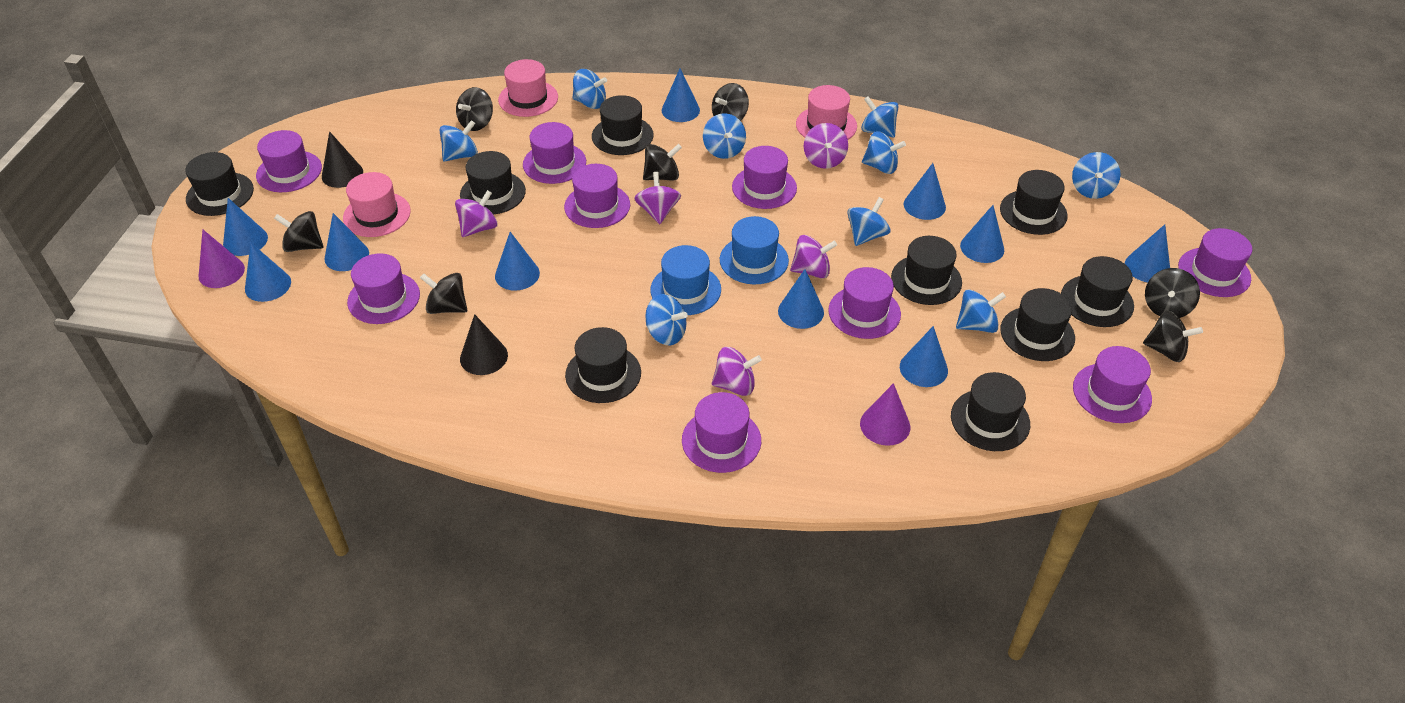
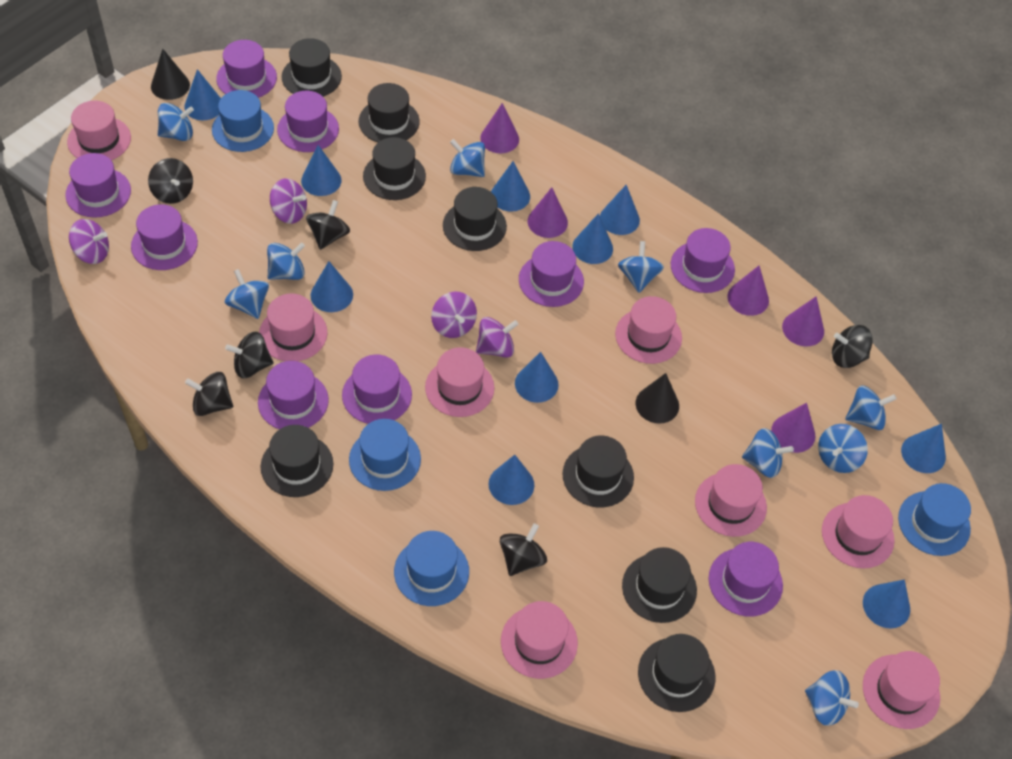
black hat: [185,152,254,216] [460,151,526,215] [565,327,641,403] [592,95,654,155] [891,236,962,305] [951,372,1030,451] [1000,170,1068,235] [1000,288,1075,361] [1061,256,1134,327] = 9 -> [261,425,333,497] [282,38,342,97] [358,83,420,142] [363,137,426,200] [443,187,507,251] [563,436,634,507] [622,547,697,623] [638,634,715,712] = 8
black spinning top: [274,211,323,252] [420,273,467,314] [456,87,493,131] [643,144,682,181] [712,83,749,121] [1143,311,1203,362] [1145,268,1200,318] = 7 -> [148,158,193,204] [185,372,233,416] [225,332,273,378] [306,200,350,250] [500,523,547,576] [832,325,873,368] = 6
blue hat: [651,245,721,315] [720,216,789,284] = 2 -> [212,90,274,152] [349,419,421,491] [394,531,469,606] [898,483,971,556] = 4
pink hat: [343,172,411,237] [498,59,558,117] [796,85,857,139] = 3 -> [67,101,131,160] [259,293,327,361] [425,347,494,417] [501,601,578,679] [615,296,682,364] [695,464,767,537] [822,495,894,568] [863,651,940,729] = 8
purple cone: [199,230,245,288] [860,383,910,446] = 2 -> [480,103,519,153] [528,187,568,238] [727,266,769,316] [771,403,816,453] [782,297,824,346] = 5
purple spinning top: [455,190,498,237] [634,172,681,224] [712,347,762,396] [790,235,837,278] [804,123,848,169] = 5 -> [69,219,109,264] [270,178,307,224] [431,292,477,338] [476,317,519,358] = 4

